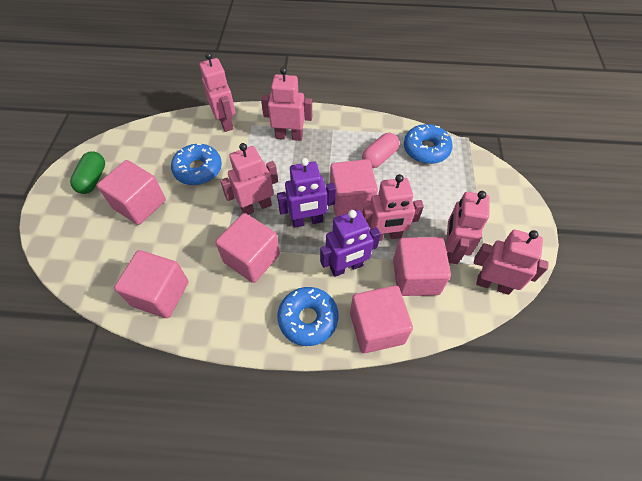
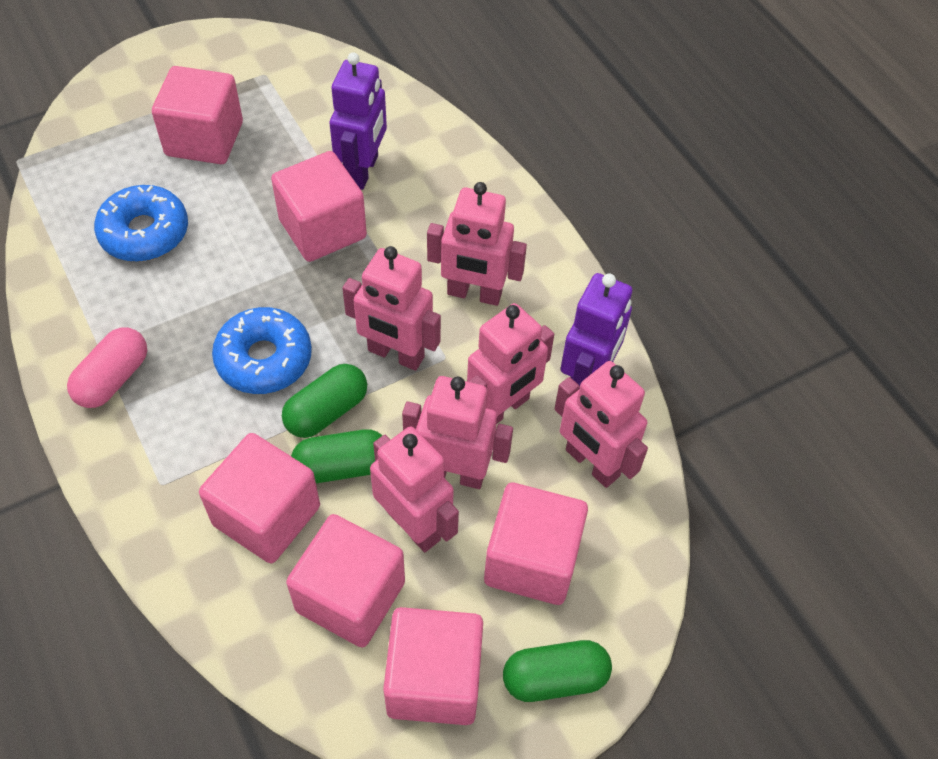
blue donut: [171,144,222,185] [277,287,339,346] [404,124,453,164] = 3 -> [94,185,188,262] [212,307,312,394] = 2
green capsule: [70,151,105,194] = 1 -> [282,364,367,438] [291,429,383,483] [503,640,612,702] = 3

